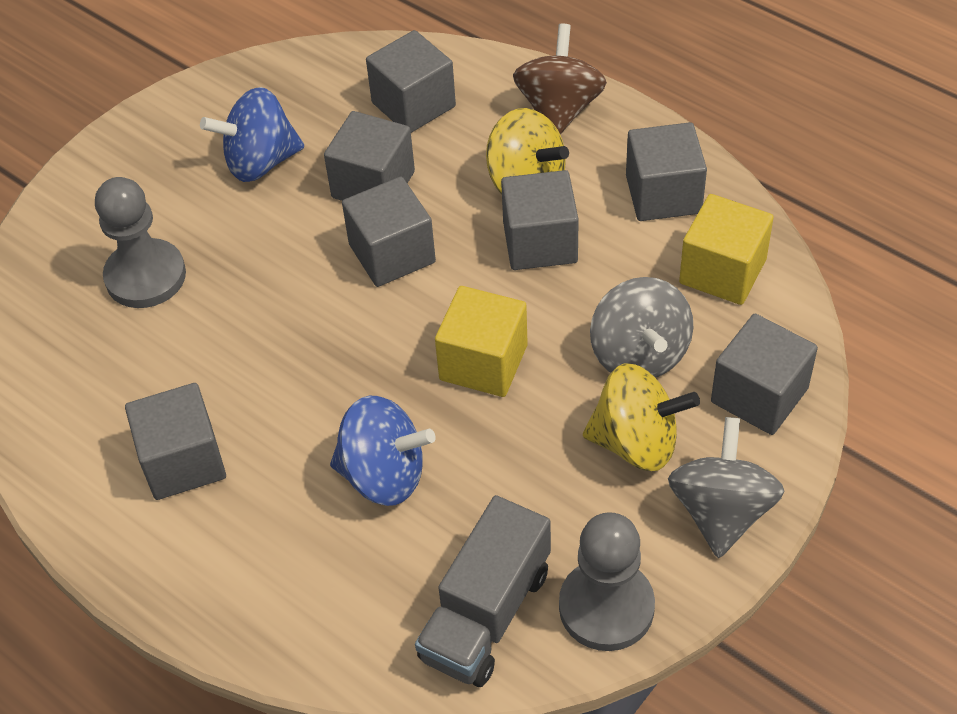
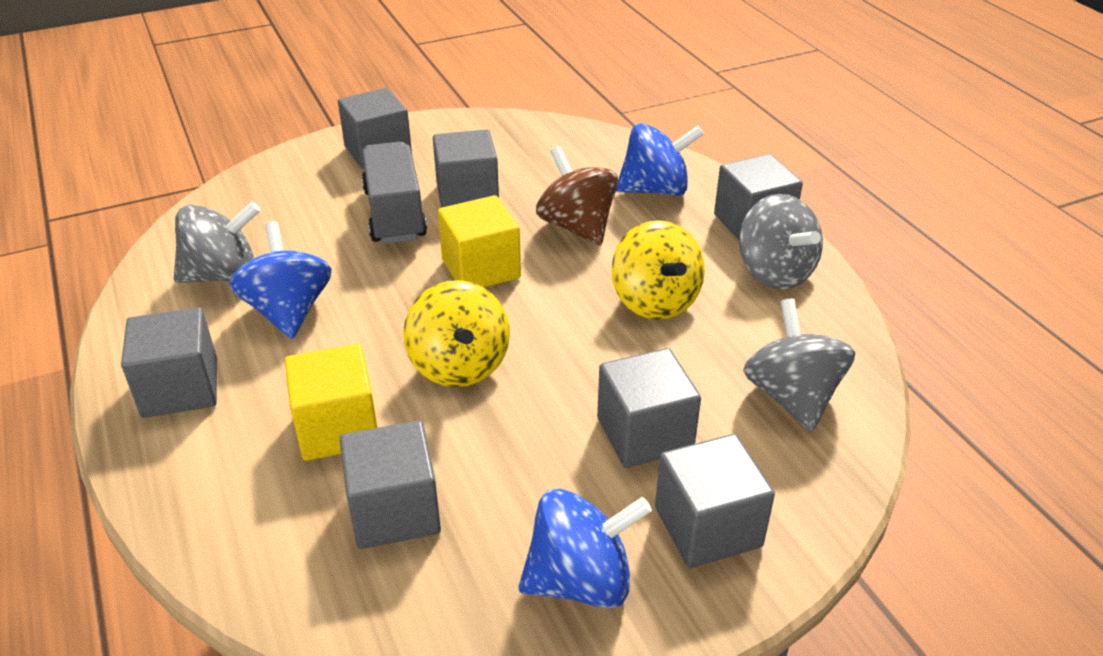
blue spinning top: [200,87,304,182] [330,396,436,506] = 2 -> [230,221,332,339] [518,489,652,608] [616,123,704,196] = 3
grey pawn: [95,177,186,308] [559,512,655,651] = 2 -> none = 0
grey spinning top: [590,277,693,378] [668,417,785,558] = 2 -> [174,202,260,283] [739,194,823,289] [743,298,855,432] = 3

